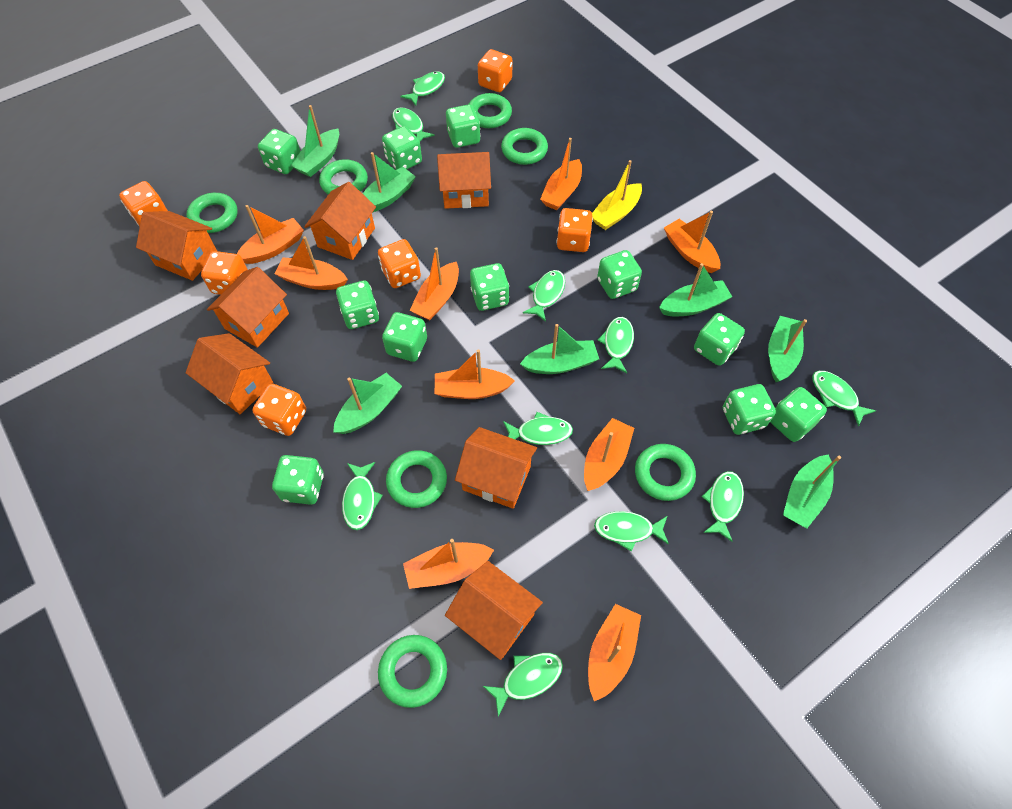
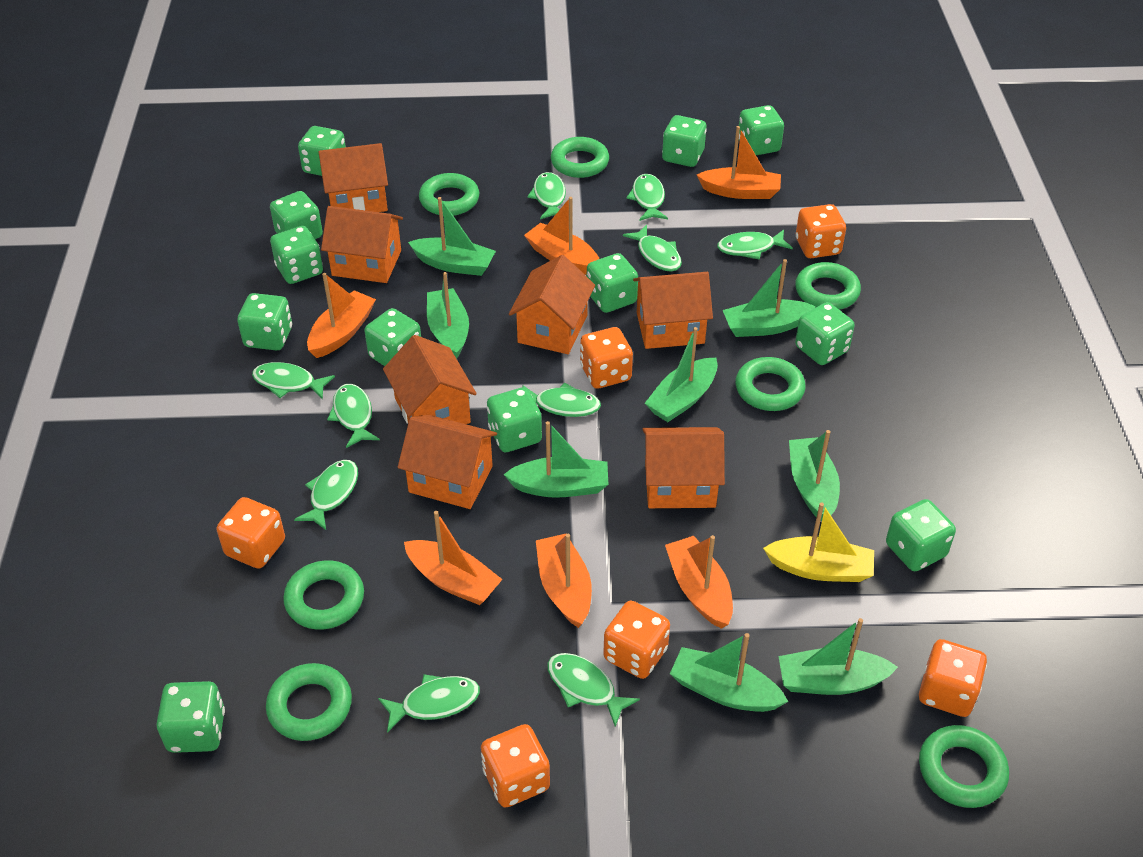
green boat: [291,105,339,177] [333,373,402,434] [363,152,416,213] [520,324,599,374] [659,263,732,316] [768,316,807,382] [783,454,841,528] = 7 -> [408,197,496,276] [427,272,469,359] [503,421,608,498] [645,327,718,422] [670,633,788,712] [723,259,816,337] [778,618,898,695] [789,430,840,521] = 8
green dice: [258,129,301,174] [272,455,324,505] [336,280,379,329] [382,126,422,170] [382,312,427,362] [446,104,480,148] [470,263,509,311] [597,250,642,299] [694,313,745,366] [723,384,776,435] [770,387,827,442] = 11 -> [156,681,225,753] [237,293,292,350] [270,191,323,239] [270,226,323,284] [298,126,346,176] [364,308,421,366] [487,387,542,452] [587,253,638,313] [662,115,707,167] [739,105,784,155] [795,302,855,365] [886,499,956,571] = 12
orange boat: [237,205,304,264] [274,236,348,290] [403,539,494,589] [410,247,459,320] [435,349,515,399] [540,138,582,210] [584,418,634,491] [588,604,641,701] [664,211,720,273] = 9 -> [307,273,376,358] [404,511,502,605] [524,197,599,275] [536,534,592,628] [665,535,733,629] [697,126,781,199] = 6

